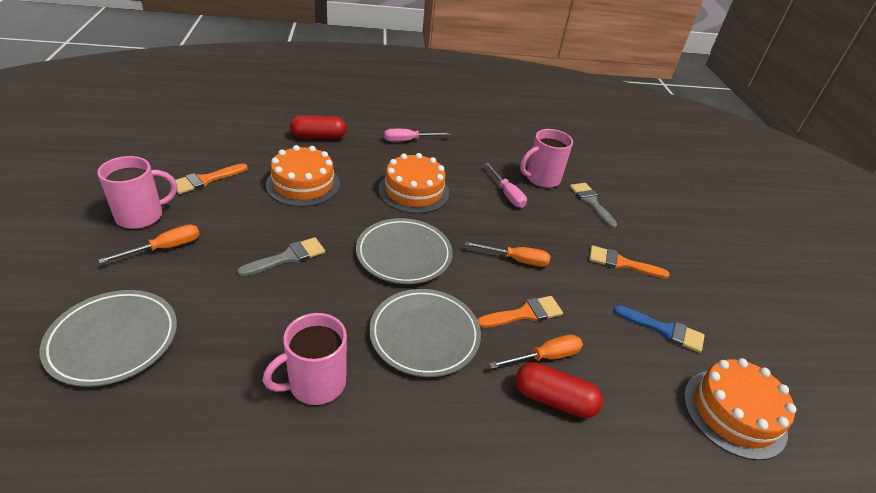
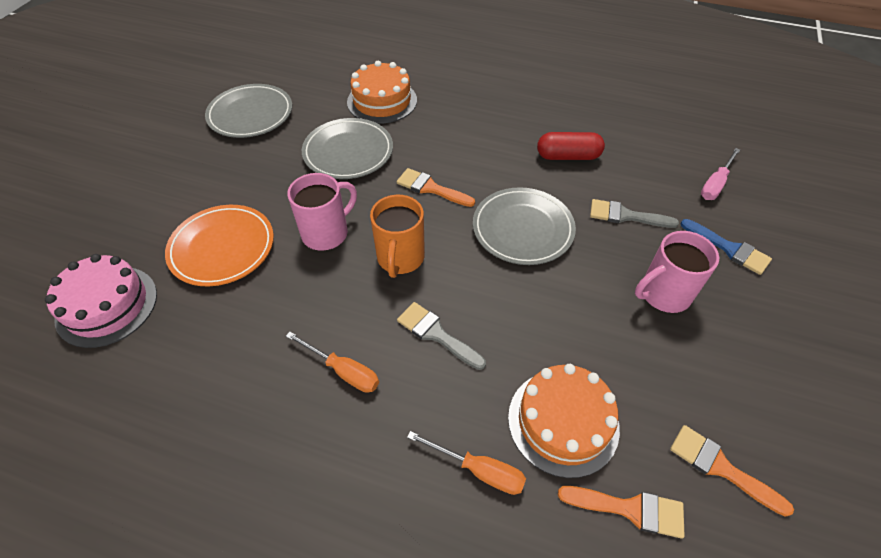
orange cake: [266,145,340,207] [379,153,449,214] [684,358,796,460] = 3 -> [347,61,417,123] [508,364,620,478] = 2
orange mug: none = 0 -> [370,195,425,278] = 1
orange plate: none = 0 -> [165,205,274,286] = 1
orange screwdriver: [98,224,200,264] [465,242,551,267] [489,335,583,369] = 3 -> [286,332,379,393] [407,431,526,495] = 2
pink cake: none = 0 -> [45,254,157,348] = 1
pink mug: [97,156,177,229] [263,313,347,405] [520,129,573,188] = 3 -> [287,173,357,251] [635,231,719,313] = 2
pink screwdriver: [384,129,451,142] [485,163,527,208] = 2 -> [701,148,740,200] = 1
red capsule: [290,115,347,139] [516,362,603,418] = 2 -> [537,132,605,160] = 1

